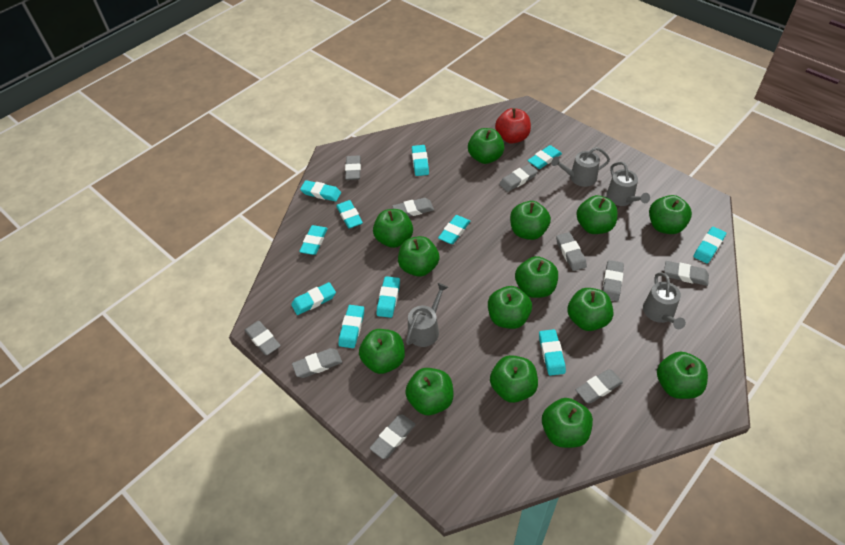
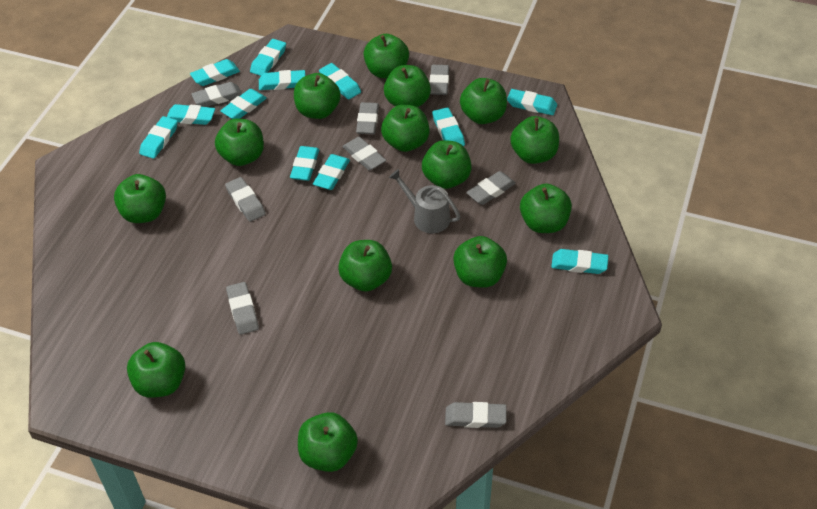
grey eraser: [245,321,281,355] [292,348,342,378] [345,155,361,180] [370,415,416,459] [392,198,434,217] [499,164,538,192] [556,232,587,271] [576,369,623,403] [603,260,624,301] [664,261,709,286] = 10 -> [191,82,242,107] [225,177,266,222] [226,282,259,335] [342,137,386,170] [356,102,379,134] [430,65,449,95] [445,402,507,428] [466,171,516,205] = 8
grey watering can: [406,283,448,347] [551,147,610,187] [606,162,650,206] [643,273,686,329] = 4 -> [389,169,460,233] = 1
red apple: [495,108,531,144] = 1 -> none = 0
turquoise eraser: [291,282,336,315] [299,225,328,255] [300,180,341,201] [336,200,363,229] [338,305,364,348] [377,276,400,318] [412,145,429,176] [438,215,470,244] [527,145,562,169] [539,329,566,376] [693,227,726,264] = 11 -> [139,116,178,159] [167,104,215,125] [190,59,240,86] [220,89,267,119] [250,39,286,76] [259,70,305,90] [290,146,319,181] [313,154,350,190] [319,63,361,100] [432,107,465,146] [507,89,557,115] [551,249,608,274] = 12

